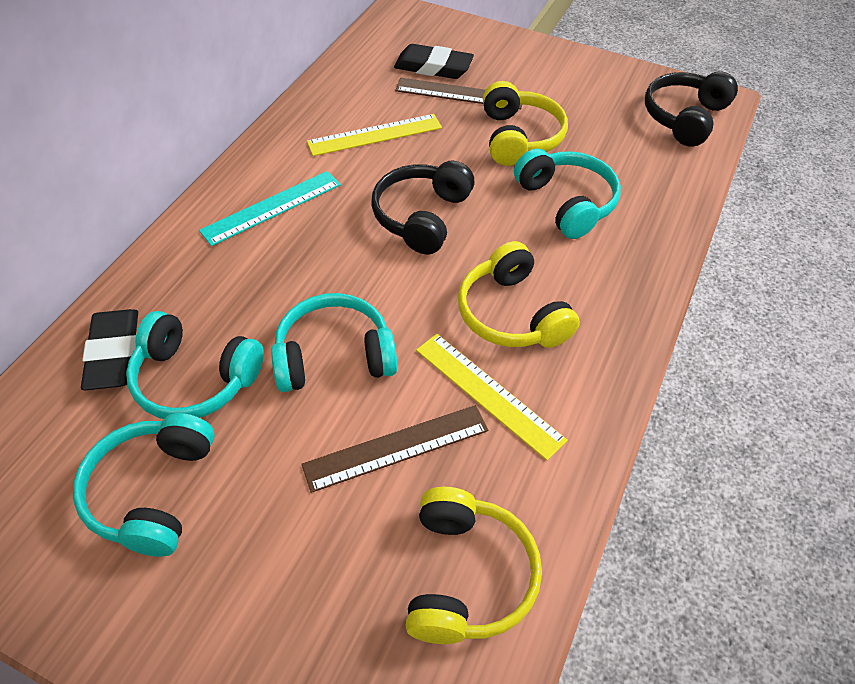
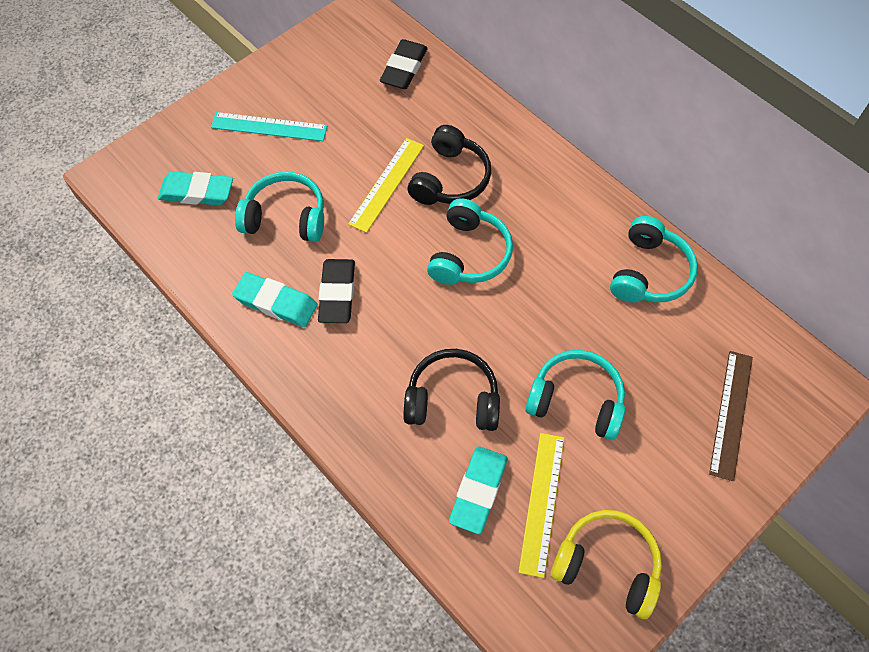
brown ruler: [302,405,488,493] [395,78,522,109] = 2 -> [709,351,753,481] = 1
turquoise eraser: none = 0 -> [158,171,233,206] [232,272,317,327] [449,446,508,534] = 3
yellow headphones: [405,487,542,644] [458,241,580,348] [483,81,568,166] = 3 -> [551,510,662,619] = 1

